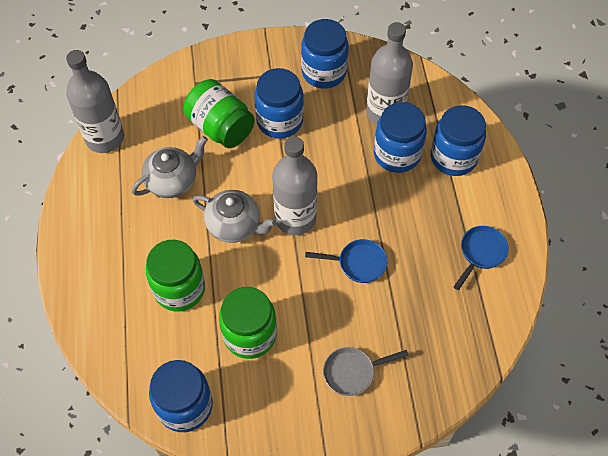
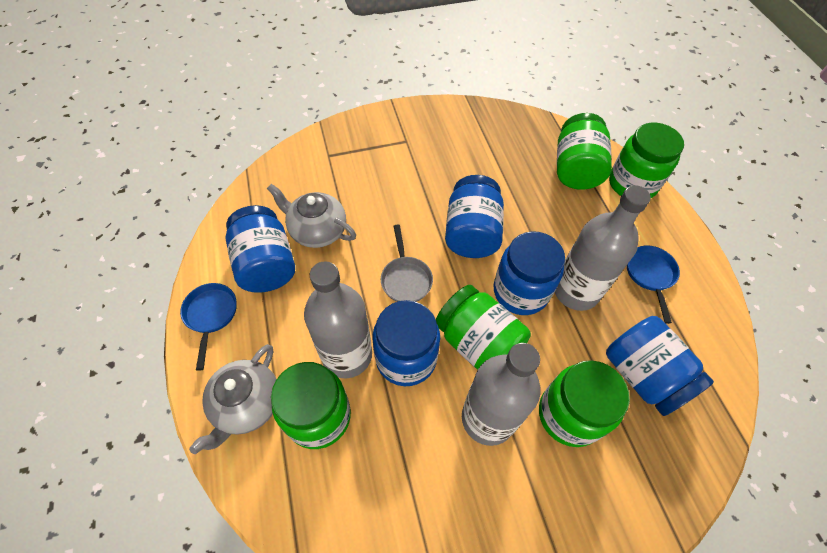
green jar: [146,240,205,312] [183,79,255,148] [219,287,277,359] = 3 -> [271,362,351,449] [436,285,531,370] [539,360,630,447] [557,113,612,190] [609,123,684,198] = 5

